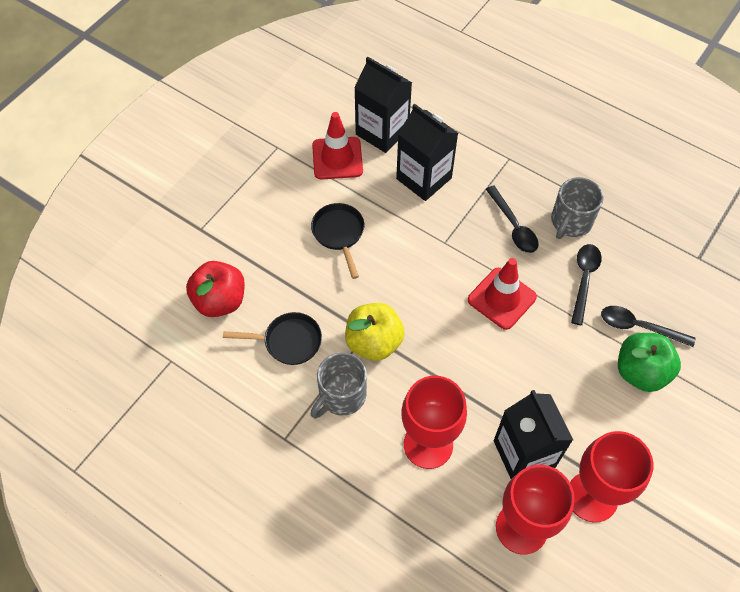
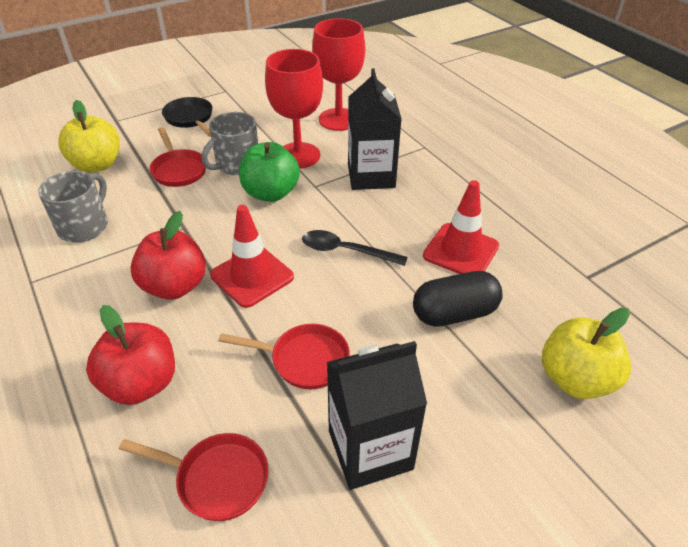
black capsule: none = 0 -> [413,271,502,327] = 1
black carton: [354,57,412,153] [396,103,458,201] [494,390,573,479] = 3 -> [327,341,427,490] [348,68,401,190] = 2
black pan: [223,312,322,365] [311,203,364,279] = 2 -> [162,97,212,137] = 1
black spoon: [486,185,539,253] [571,244,602,325] [601,306,695,347] = 3 -> [302,230,408,266] = 1
red apple: [186,261,245,317] = 1 -> [86,305,175,405] [130,211,206,300] = 2
red goblet: [401,376,467,469] [496,465,575,554] [570,431,654,523] = 3 -> [265,49,323,169] [312,18,365,131] = 2
red pan: none = 0 -> [119,433,269,521] [150,127,206,187] [218,324,350,389] = 3
yellow apple: [345,303,405,361] = 1 -> [58,100,120,173] [542,308,631,399] = 2

